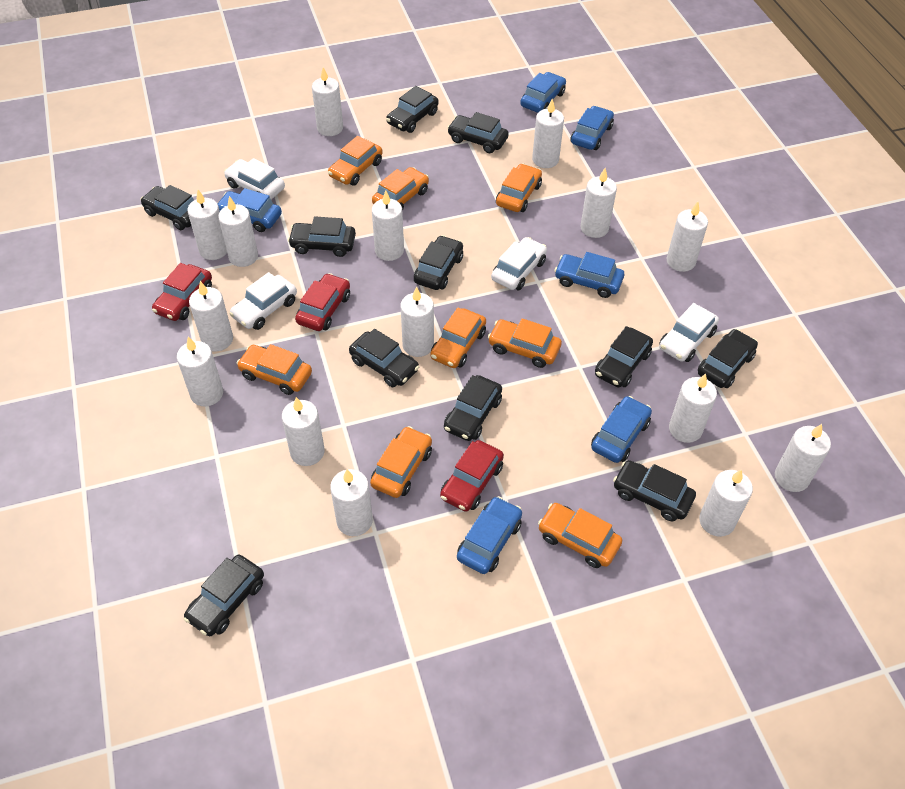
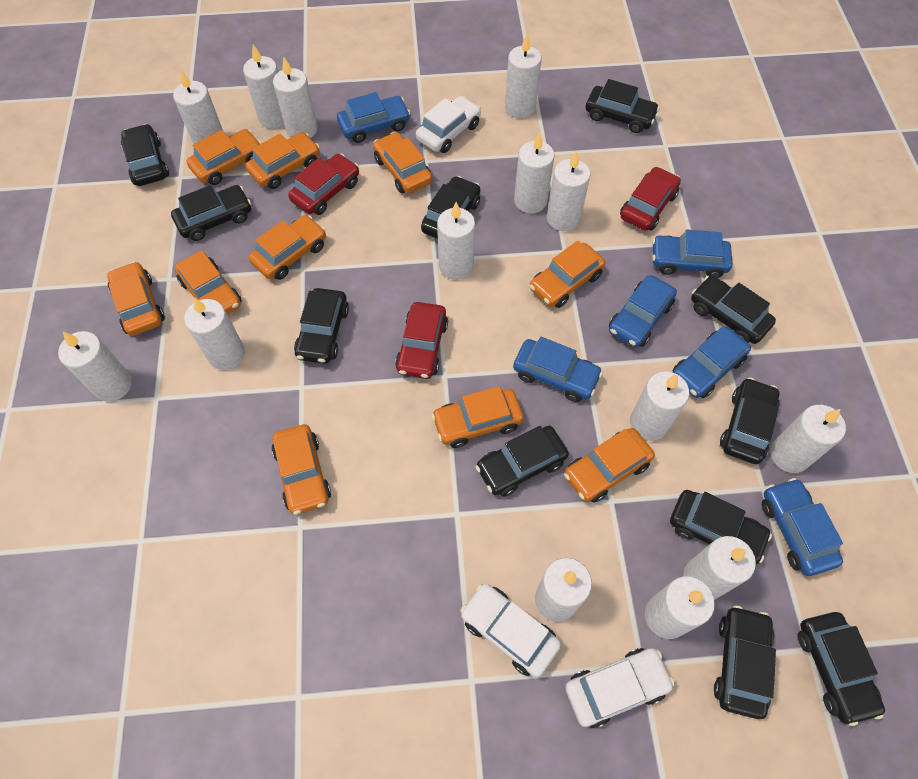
orange car: [237,344,312,395] [328,136,383,186] [370,426,432,498] [372,167,429,211] [430,307,486,368] [488,318,562,368] [496,164,542,212] [538,503,622,568] = 8 -> [107,261,165,336] [175,251,242,315] [187,129,261,185] [245,132,320,189] [249,215,326,280] [272,424,331,515] [373,132,432,193] [432,386,524,448] [530,241,605,308] [564,428,655,503] = 10
white candle: [177,336,223,406] [187,190,227,260] [189,281,233,351] [218,196,258,267] [282,397,325,466] [312,67,343,136] [330,469,373,536] [372,190,404,261] [400,286,434,357] [532,99,564,168] [580,168,617,238] [667,202,708,272] [669,373,717,443] [699,469,753,537] [775,424,831,492] = 15 -> [58,331,132,402] [173,70,223,144] [184,298,245,370] [243,45,284,129] [273,57,318,138] [437,202,475,280] [505,34,542,118] [514,132,555,213] [535,558,592,622] [547,151,591,231] [630,371,689,441] [645,576,715,639] [683,536,756,600] [770,405,846,473] = 14
white car: [224,158,285,199] [229,272,297,330] [491,237,547,290] [659,303,719,362] = 4 -> [416,96,481,153] [460,584,561,677] [565,648,675,728] = 3

